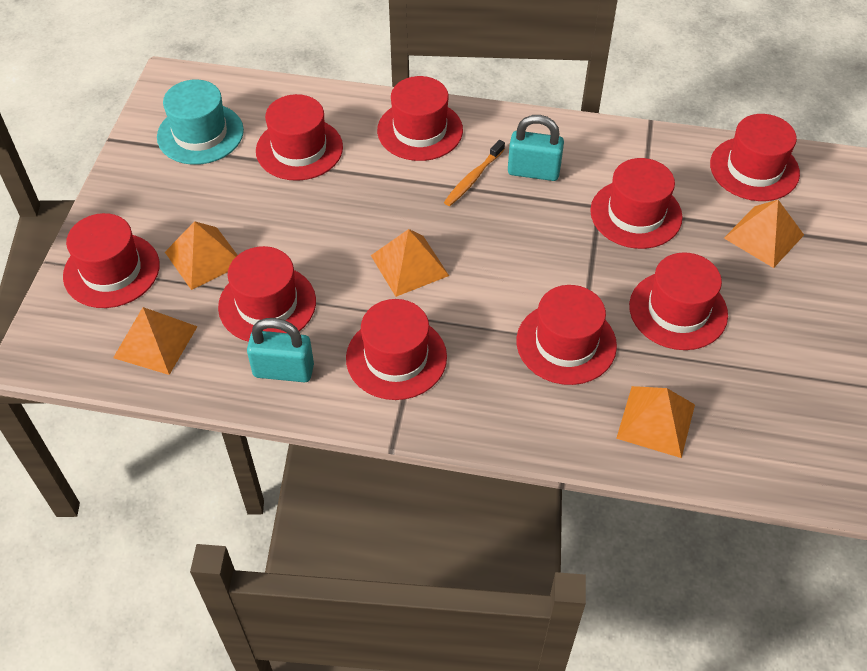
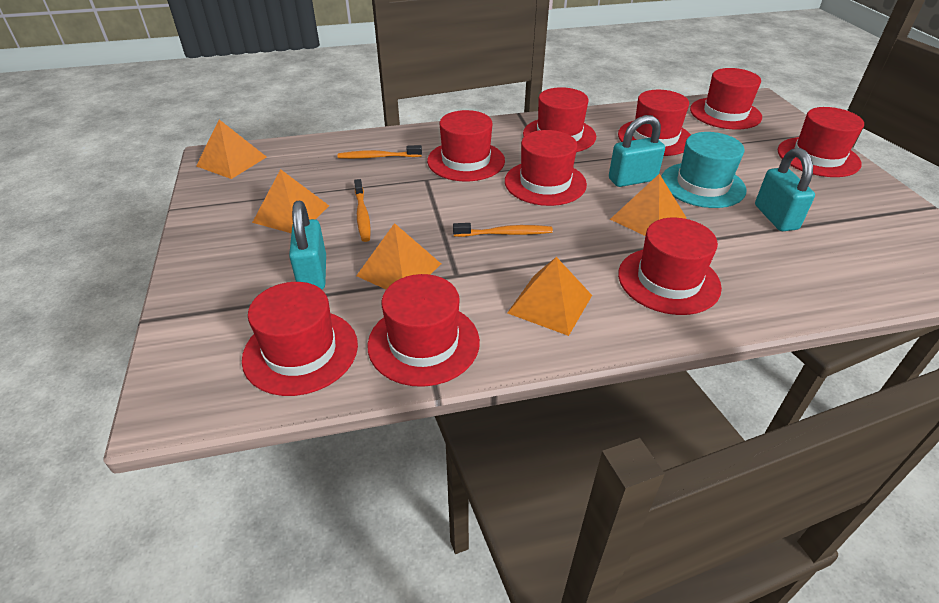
orange toothbrush: [444,140,505,206] = 1 -> [337,145,422,159] [354,179,371,242] [453,223,553,237] = 3
turquoise padlock: [247,318,314,382] [508,115,564,181] = 2 -> [289,201,326,290] [609,115,665,187] [755,148,815,231] = 3

